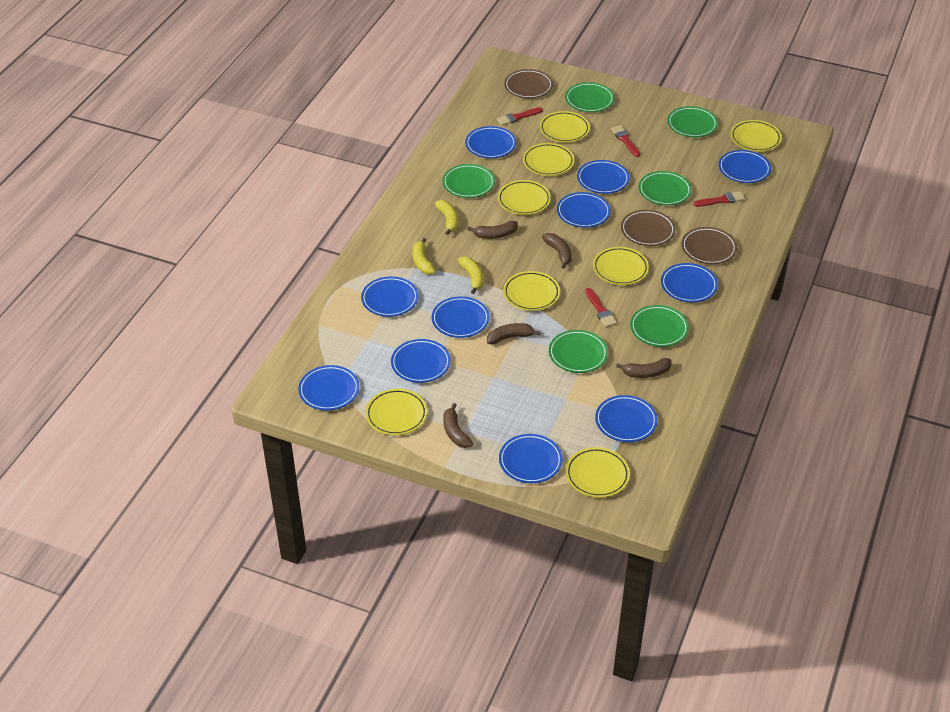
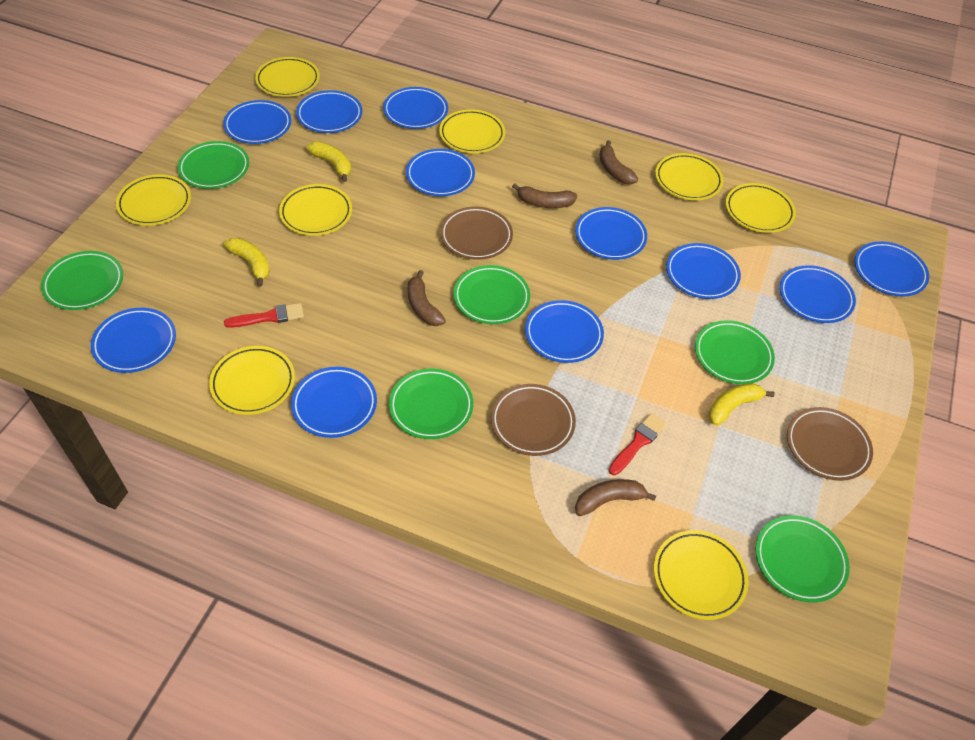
brown banana: [443,403,473,448] [468,221,518,239] [487,323,541,344] [542,233,572,269] [616,358,672,378] = 5 -> [408,270,446,326] [512,183,577,208] [575,479,656,516] [599,140,638,184] = 4
red brush: [497,107,543,126] [585,288,617,327] [611,125,640,157] [693,191,745,207] = 4 -> [224,303,304,328] [609,413,666,475] = 2

